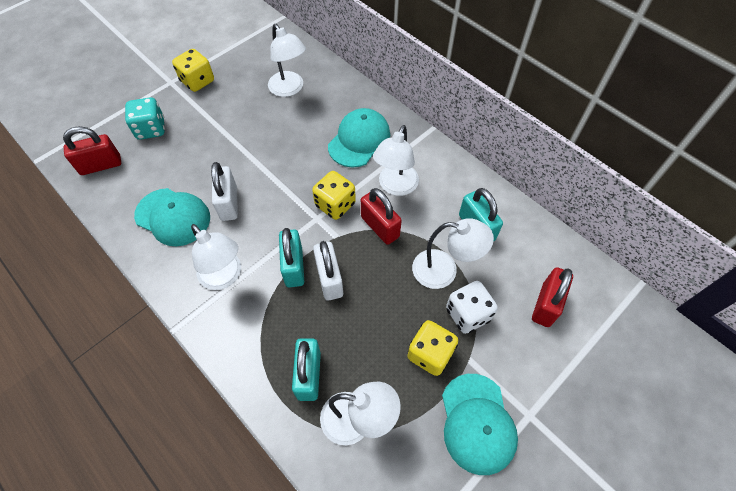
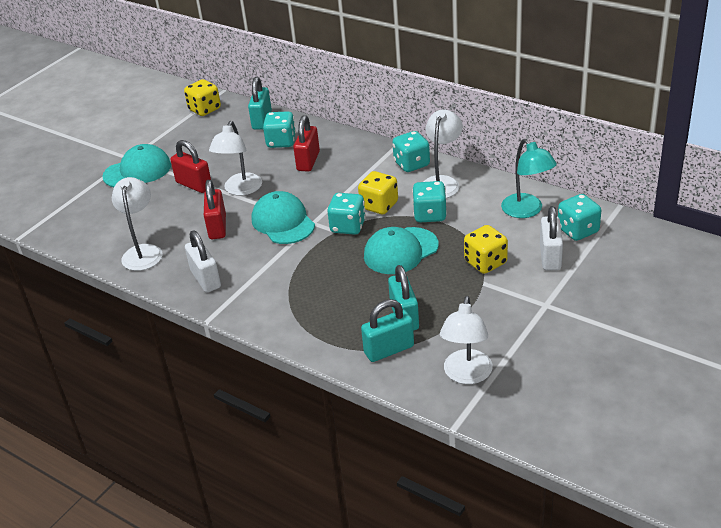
turquoise dice: [125,97,165,140] = 1 -> [263,111,296,148] [328,193,366,235] [392,131,430,172] [412,181,447,222] [558,194,601,241] = 5
turquoise lamp: none = 0 -> [501,139,557,218] = 1
white dice: [446,281,498,334] = 1 -> none = 0
white lamp: [191,224,241,290] [268,24,306,97] [320,382,401,445] [373,125,419,196] [412,218,494,289] = 5 -> [112,177,163,271] [209,121,262,196] [423,109,463,198] [440,296,493,384] = 4

